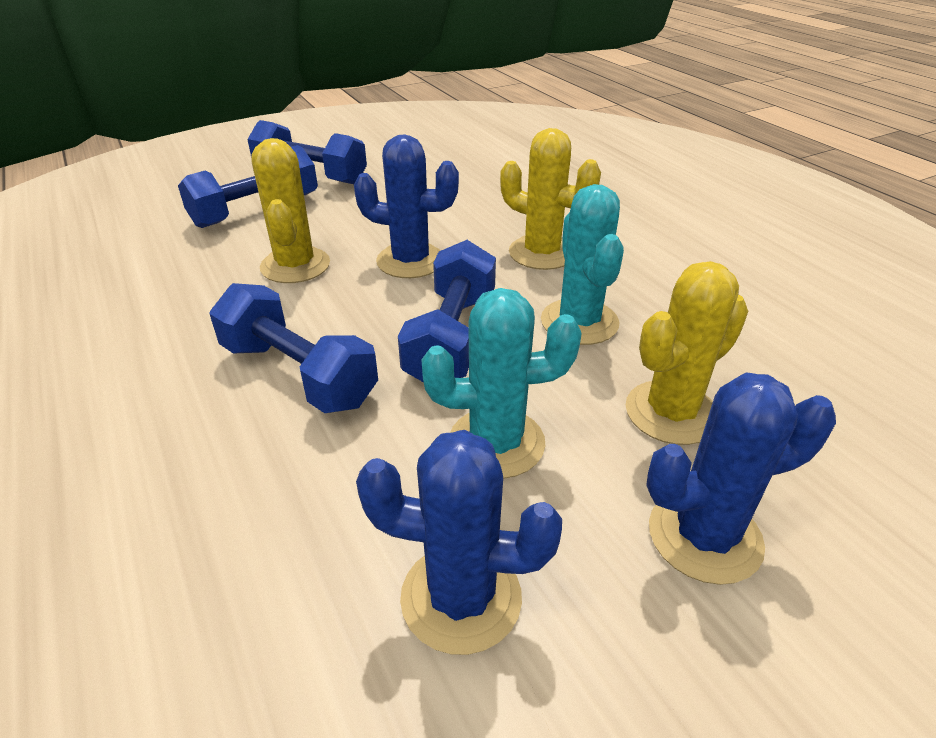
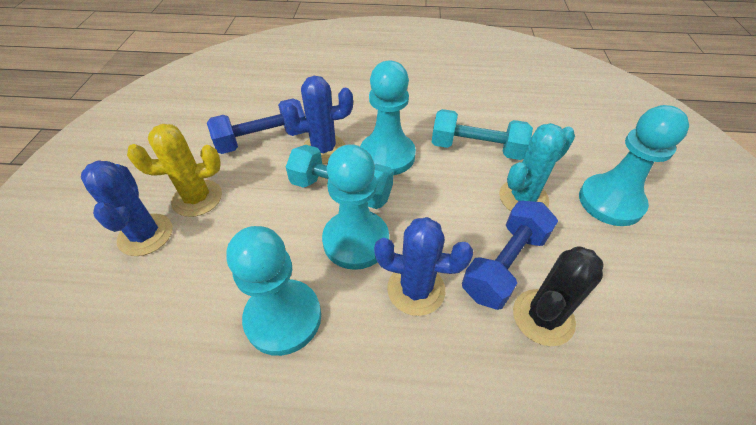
black cactus: none = 0 -> [513,246,604,346] = 1
blue dumbbell: [178,145,318,228] [209,283,378,413] [247,120,367,184] [398,240,496,382] = 4 -> [207,99,305,154] [462,201,558,310] = 2
turquoise cactus: [421,288,582,479] [541,184,624,345] = 2 -> [499,123,575,211] = 1
turquoise dumbbell: none = 0 -> [286,145,393,209] [432,109,533,160] = 2
turquoise pawn: none = 0 -> [226,226,321,356] [322,144,389,270] [360,60,416,175] [579,105,689,226] = 4
yellow cactus: [251,138,330,283] [500,128,601,270] [626,261,748,445] = 3 -> [127,124,222,217] = 1

